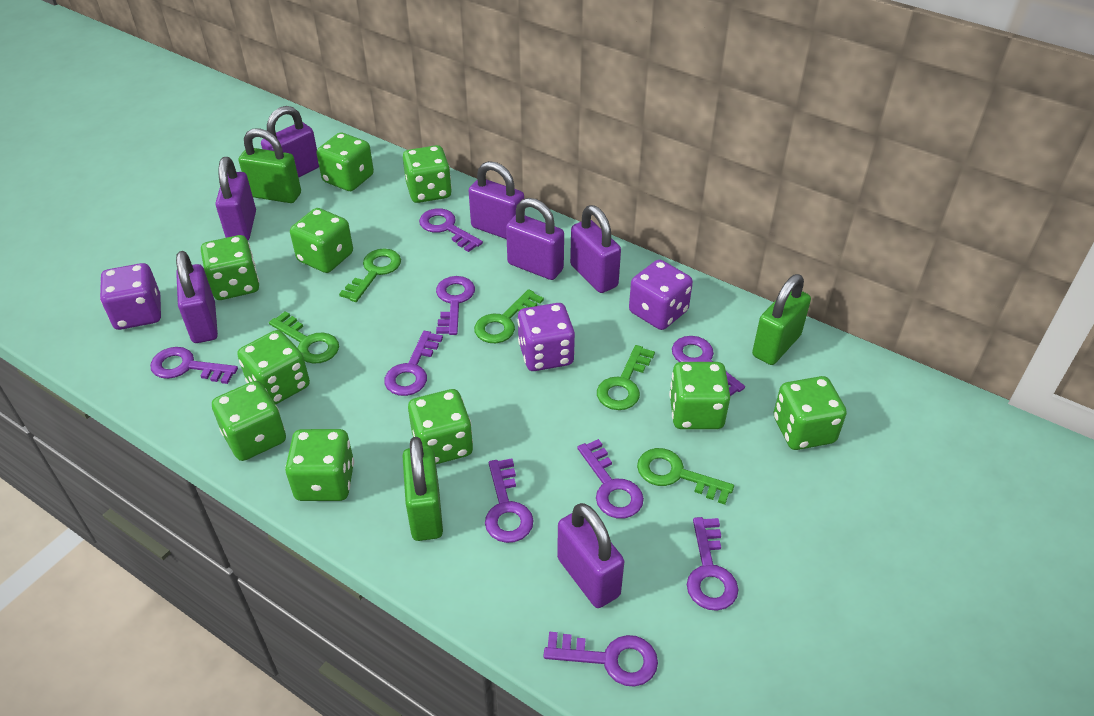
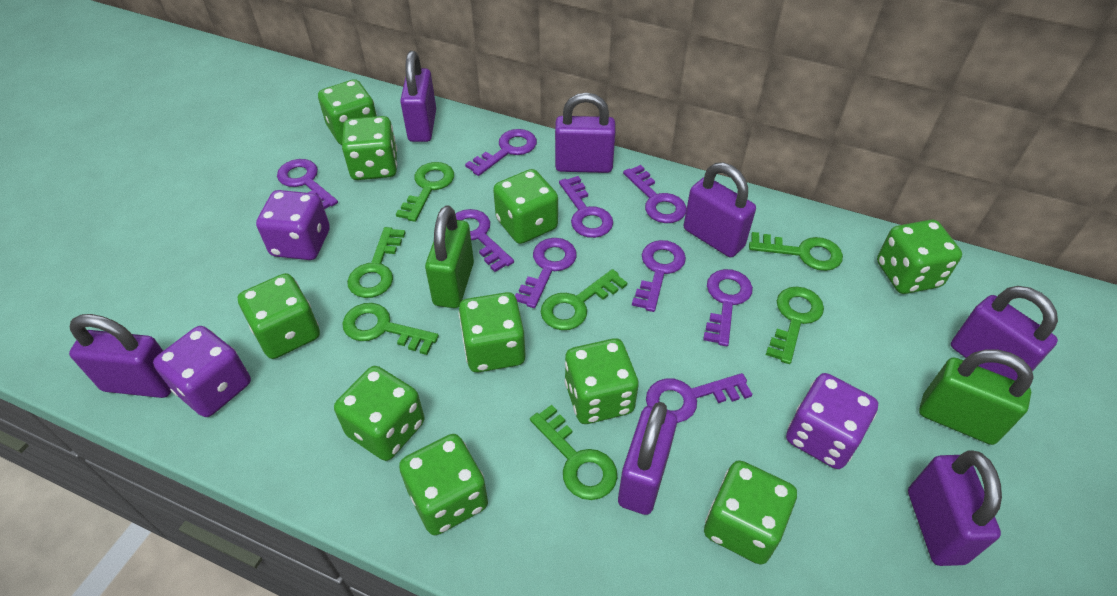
green key: [269,311,339,364] [339,249,401,302] [474,289,544,343] [597,345,655,410] [637,448,734,505] = 5 -> [342,303,439,355] [347,227,406,298] [396,162,454,222] [530,405,617,500] [541,269,627,330] [749,232,843,271] [766,287,824,364] = 7
green padlock: [239,128,301,203] [402,437,443,541] [752,274,811,365] = 3 -> [425,205,474,308] [919,349,1034,445] = 2

